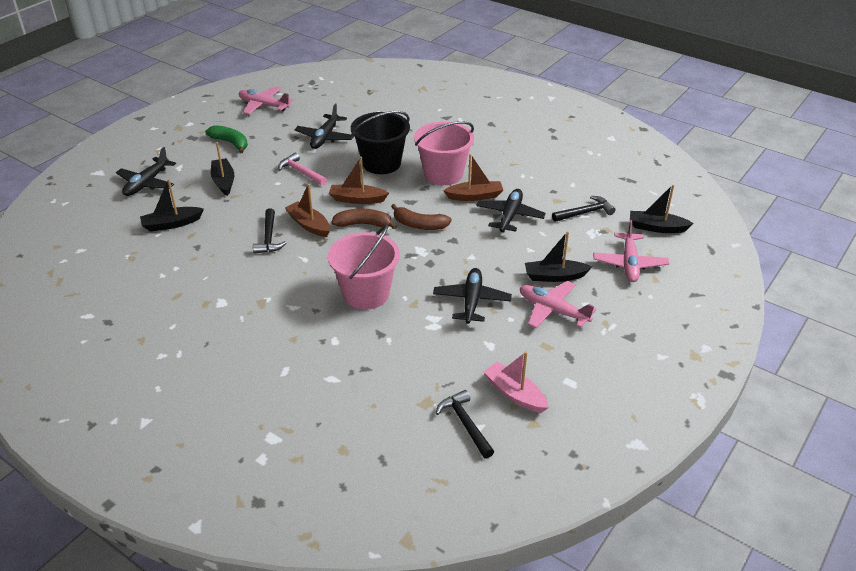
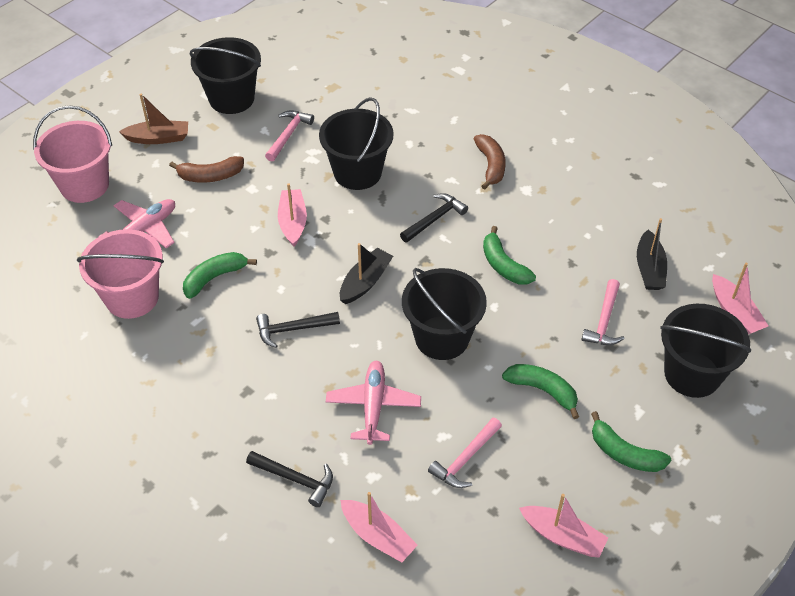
black boat: [140,179,204,232] [211,142,234,196] [525,231,592,282] [630,185,694,233] = 4 -> [340,243,393,304] [637,218,667,290] = 2
black bucket: [351,111,410,174] = 1 -> [190,37,261,114] [319,97,393,190] [402,268,487,360] [660,304,751,398] = 4
black plane: [116,147,176,196] [294,104,354,149] [433,268,512,324] [476,189,546,232] = 4 -> none = 0
brown boat: [285,184,330,237] [329,157,389,204] [443,154,503,201] = 3 -> [119,94,188,144] = 1
green banana: [205,125,248,153] = 1 -> [183,252,257,299] [483,226,536,285] [502,364,579,419] [591,411,671,472] = 4
pink boat: [483,351,549,413] = 1 -> [278,183,307,247] [340,492,418,562] [519,494,608,557] [712,263,768,334] = 4
pink hammer: [278,153,327,186] = 1 -> [265,110,314,161] [428,418,502,488] [581,279,624,345] = 3
pink plane: [239,86,294,114] [520,281,596,328] [593,220,669,282] = 3 -> [98,199,175,248] [326,361,421,445] = 2

